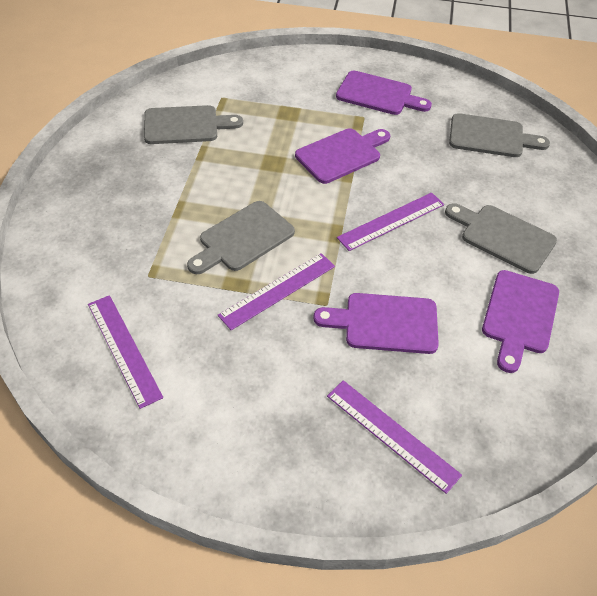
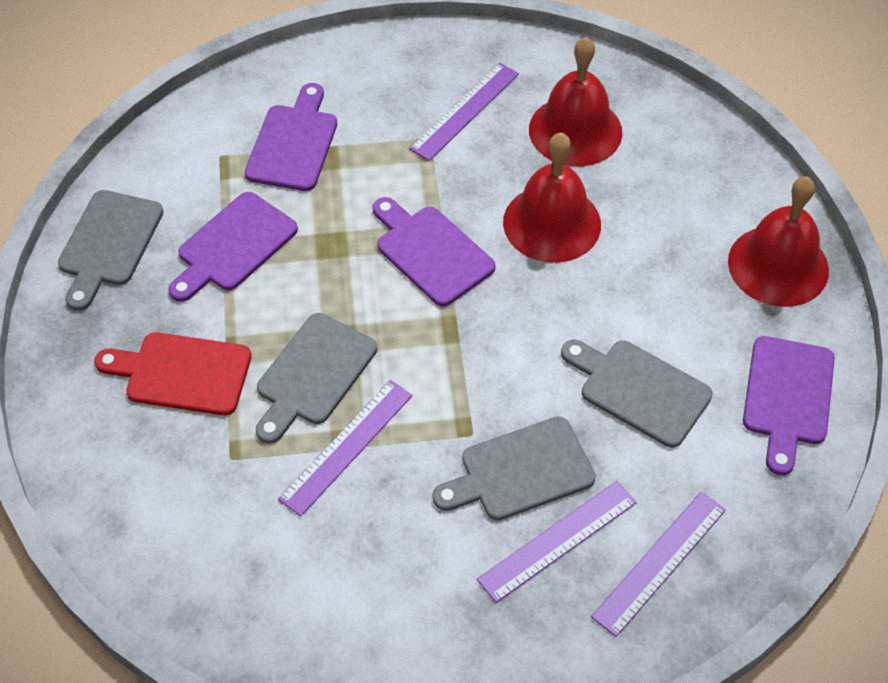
red bell: none = 0 -> [503,133,601,263] [529,37,622,166] [728,177,829,307] = 3
red cutting board: none = 0 -> [94,332,251,415] = 1

